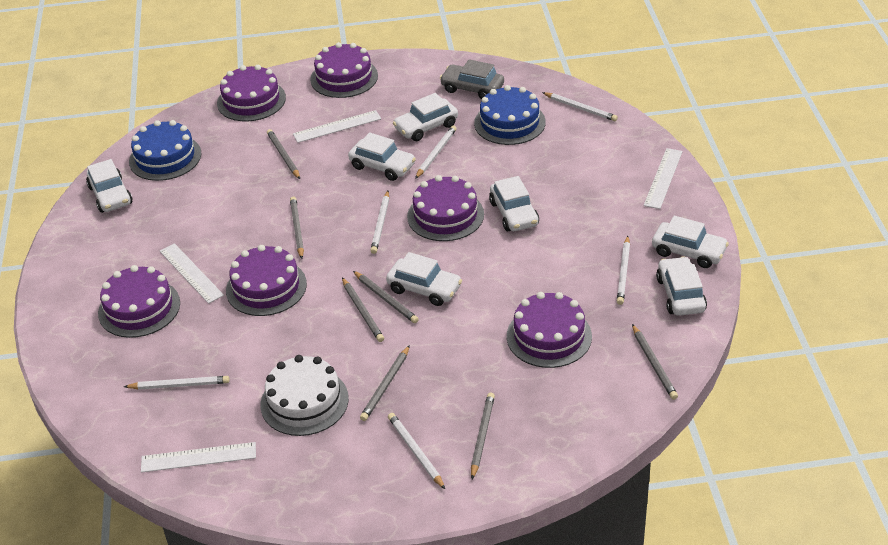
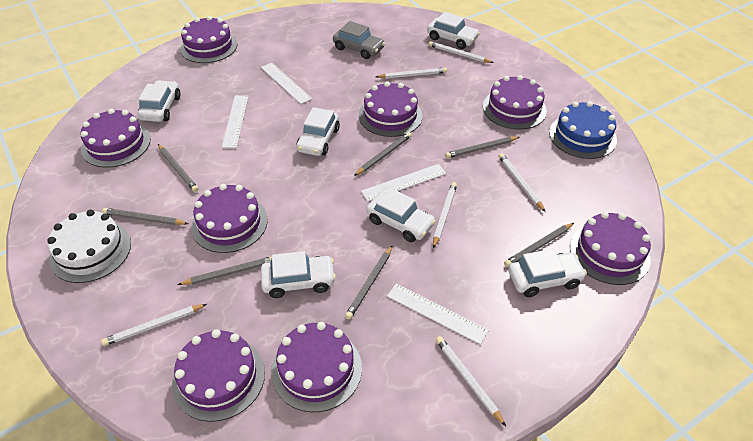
blue cake: [129,120,202,181] [474,85,546,145] = 2 -> [549,101,617,159] = 1
purple cake: [98,265,180,338] [217,65,286,121] [226,245,307,316] [310,42,378,98] [407,175,484,241] [507,292,592,368] = 6 -> [80,109,151,168] [172,329,265,422] [180,16,237,63] [191,184,268,253] [271,322,362,412] [359,81,423,137] [483,75,547,130] [570,212,651,285] = 8
white car: [86,159,132,213] [348,132,416,181] [386,252,462,306] [393,93,458,141] [489,176,539,231] [652,216,729,268] [656,256,707,316] = 7 -> [138,80,181,122] [261,251,336,298] [296,107,340,156] [366,188,436,242] [427,12,480,49] [508,249,587,297] = 6

